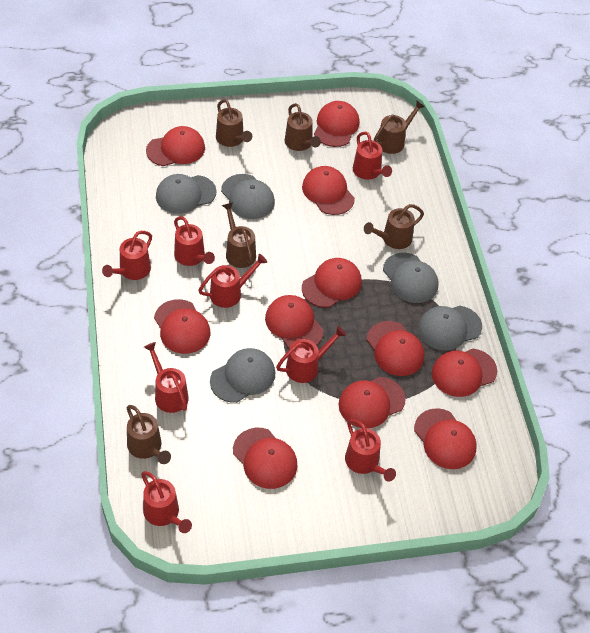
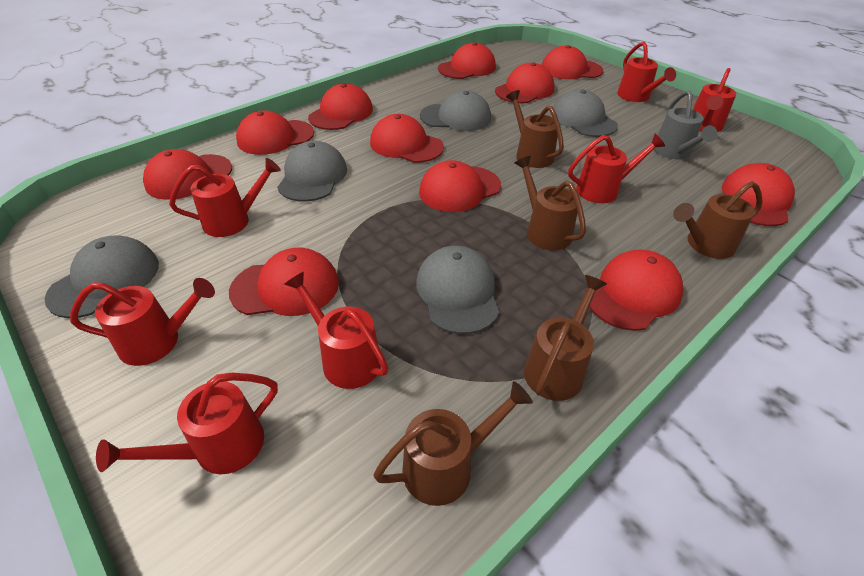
brown watering can: [127,405,171,464] [216,99,252,147] [222,202,256,268] [285,103,321,151] [364,204,424,249] [374,100,425,154] = 6 -> [373,381,533,506] [506,90,564,168] [515,156,586,251] [524,275,607,401] [673,181,763,259] = 5
grey watering can: none = 0 -> [654,90,717,160] = 1
red watering can: [102,231,152,280] [141,471,192,533] [144,342,189,413] [174,216,215,266] [198,254,267,308] [276,326,346,383] [345,419,396,482] [353,132,392,180] = 8 -> [70,278,215,366] [96,373,278,474] [169,158,281,237] [284,271,389,389] [568,134,665,203] [617,42,676,102] [692,68,736,132] = 7

